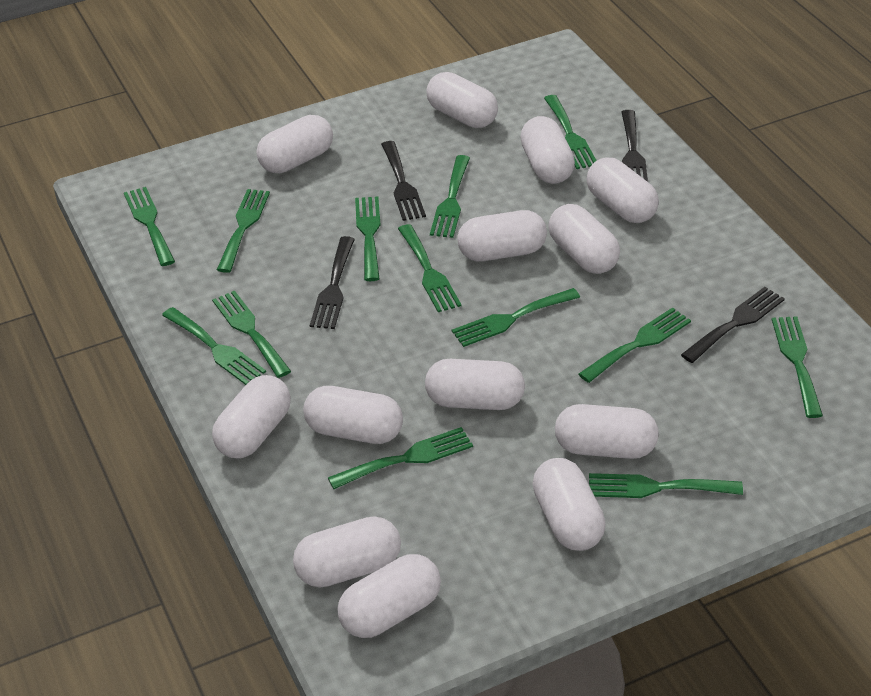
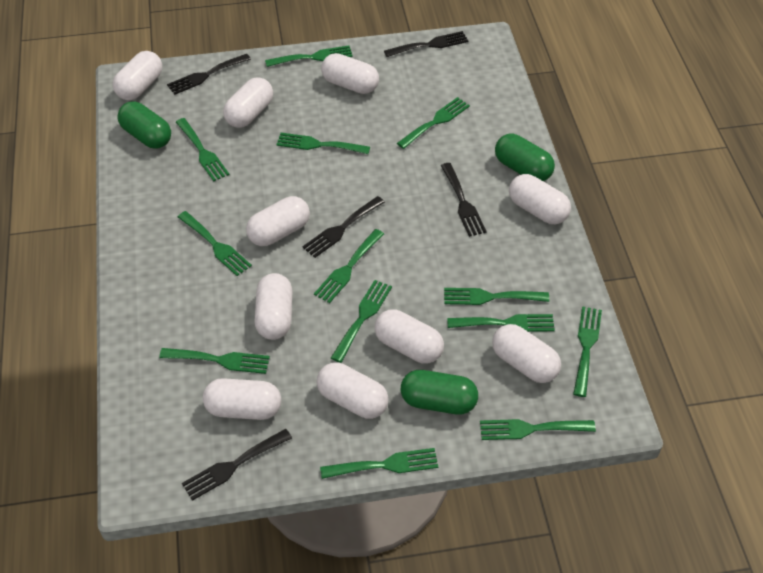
black fork: [310,236,355,329] [381,141,426,221] [622,110,648,182] [681,287,785,363] = 4 -> [167,54,251,95] [182,429,292,501] [302,196,385,258] [384,31,468,57] [441,163,487,237] = 5
green capsule: none = 0 -> [117,101,171,149] [401,370,478,415] [495,134,555,181] = 3
white capsule: [212,375,291,458] [256,115,333,173] [293,516,401,587] [303,386,403,444] [337,554,441,638] [425,359,525,410] [426,72,498,128] [457,210,547,261] [520,116,575,184] [533,458,606,551] [548,204,620,274] [555,404,659,459] [587,157,659,223] = 13 -> [113,51,162,100] [203,378,281,420] [223,77,273,128] [246,196,310,246] [254,273,292,340] [317,362,389,419] [321,53,379,94] [374,309,444,364] [492,324,561,383] [509,174,571,224] = 10

